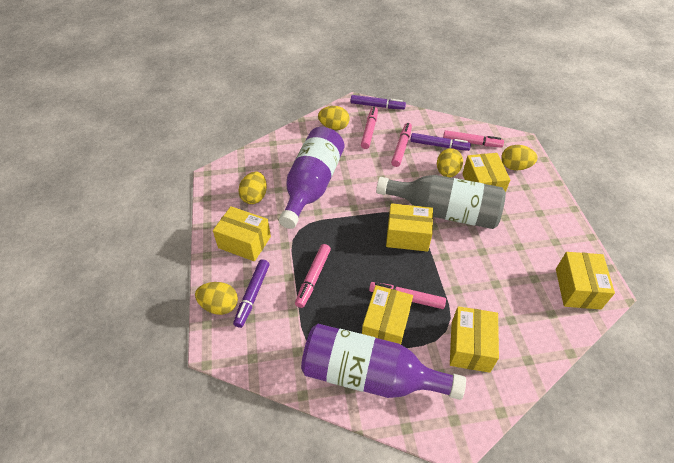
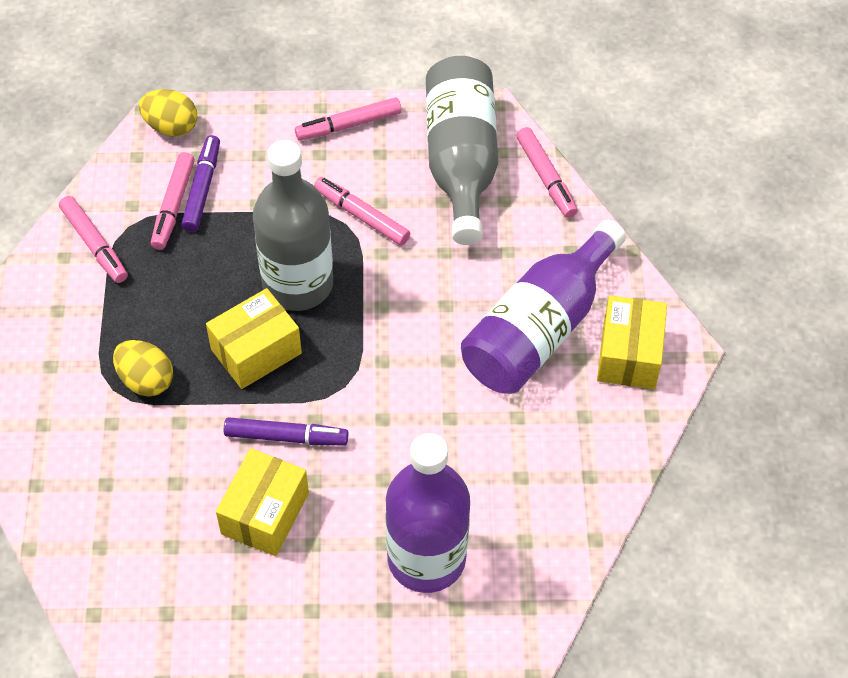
grey bottle: [376,175,506,229] = 1 -> [253,140,333,311] [426,56,498,245] = 2
purple marker: [233,259,269,328] [351,95,406,109] [410,133,471,151] = 3 -> [181,135,220,232] [224,417,348,445] = 2
yellow box: [213,206,271,261] [362,285,413,344] [386,203,433,252] [450,306,499,373] [462,153,510,192] [556,252,615,309] = 6 -> [206,288,302,389] [216,448,309,556] [597,295,667,389] = 3
yellow egg: [195,282,238,315] [238,172,267,204] [318,106,350,130] [437,148,463,177] [501,145,537,170] = 5 -> [113,340,173,396] [139,89,197,137] = 2

